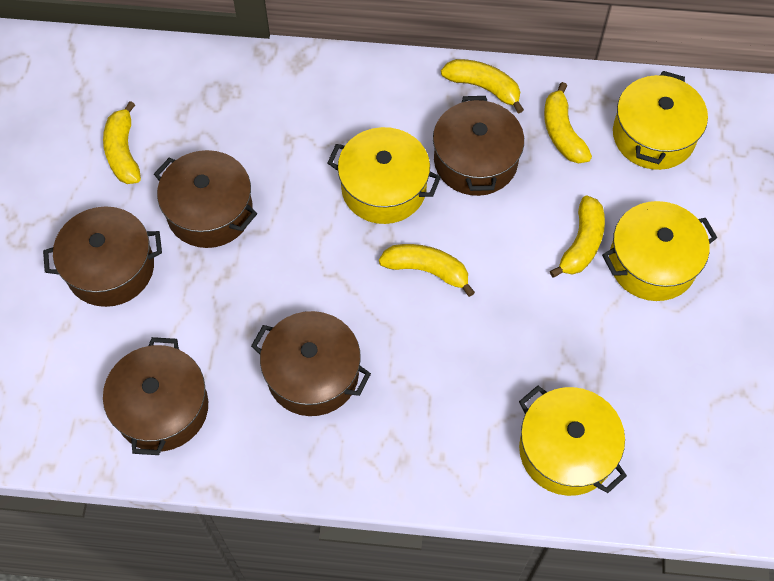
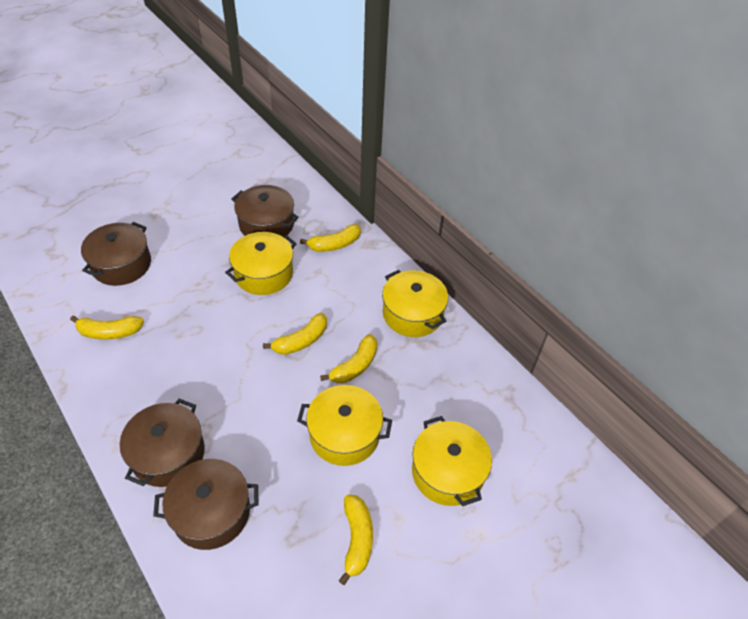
brown pot: [43,206,162,307] [103,337,208,455] [154,150,257,248] [251,311,371,416] [433,96,524,196] = 5 -> [81,222,151,286] [120,399,205,487] [153,459,258,550] [232,185,299,237] = 4

